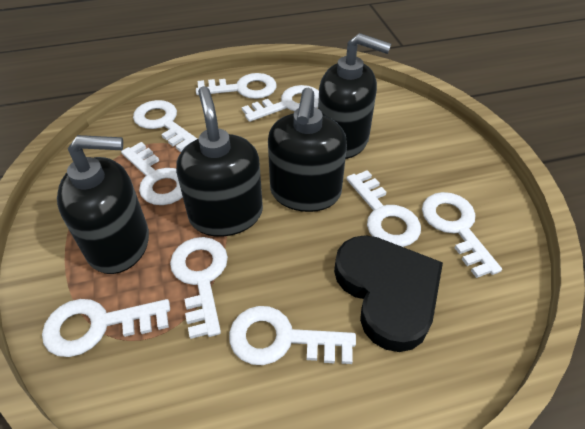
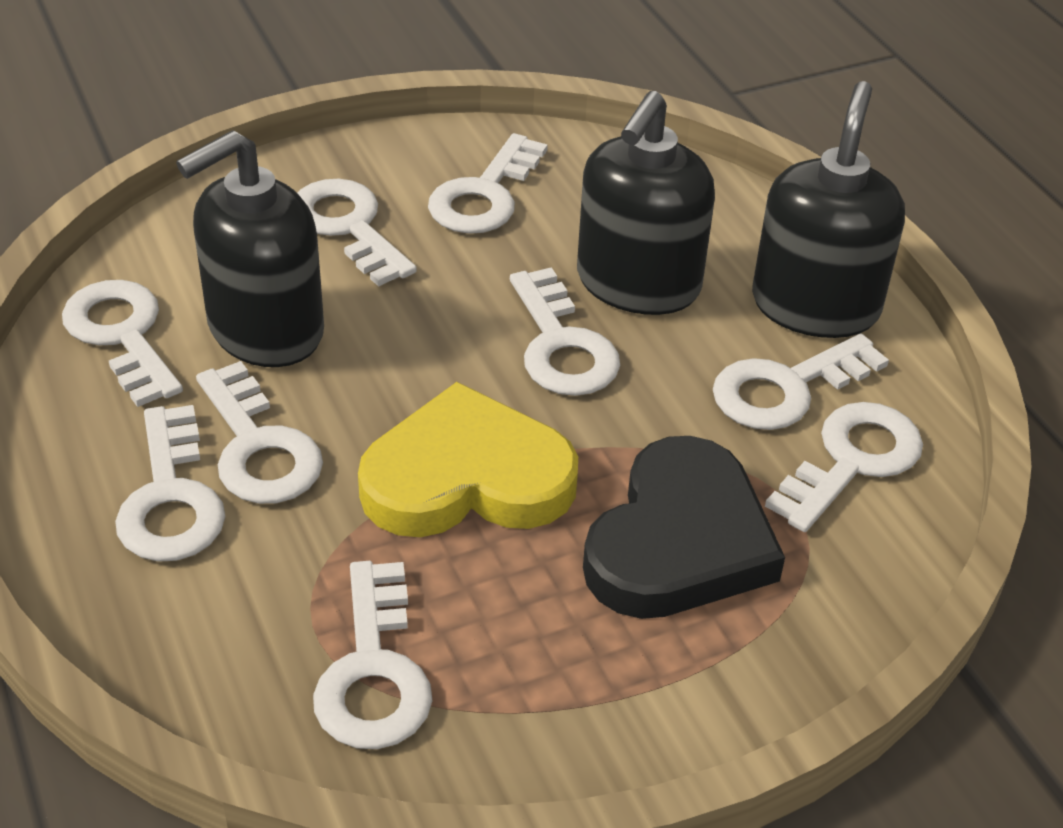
black soap dispenser: [57,135,149,274] [176,86,263,237] [268,88,347,212] [318,33,391,159] = 4 -> [176,130,324,367] [577,91,715,315] [752,81,905,338] = 3
yellow heart: none = 0 -> [358,382,578,537] = 1

